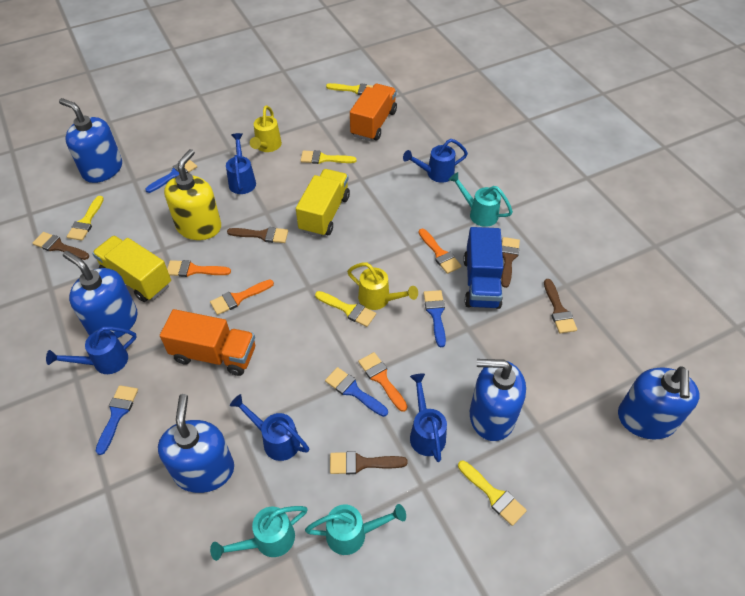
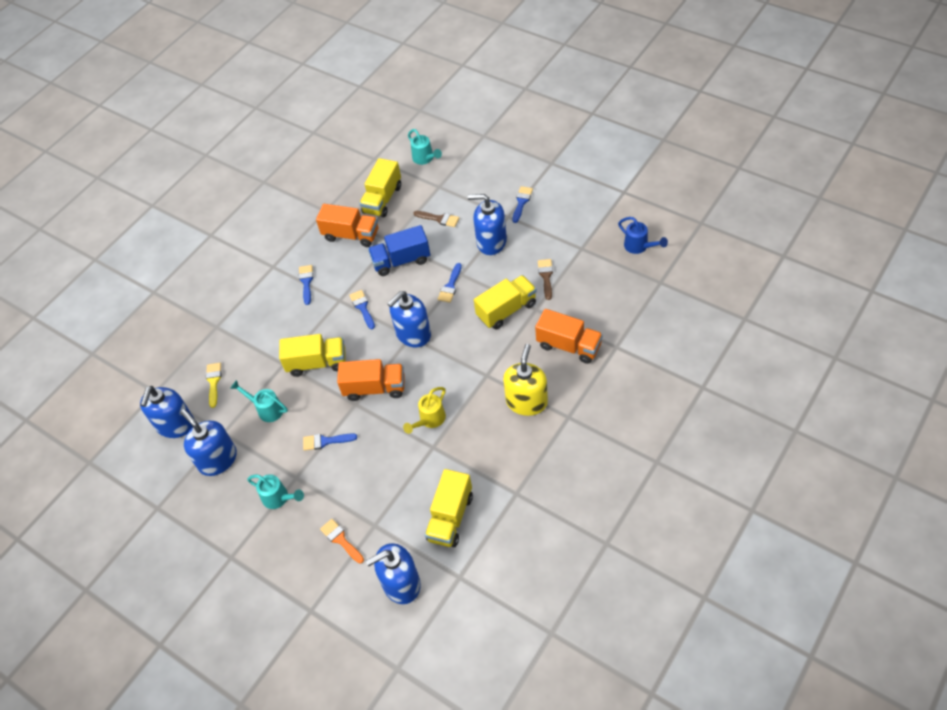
blue brush: [96,385,138,455] [145,160,197,193] [325,367,388,417] [424,290,446,347] = 4 -> [299,265,313,305] [303,433,357,451] [349,290,375,329] [438,263,462,303] [512,186,533,223] = 5
blue watering can: [46,326,137,374] [226,133,256,194] [230,394,309,461] [403,139,468,183] [410,374,447,462] = 5 -> [618,217,668,254] = 1
brown brush: [32,232,89,260] [227,227,288,243] [330,451,408,474] [501,237,520,288] [544,279,577,333] = 5 -> [414,211,459,227] [538,259,553,300] = 2
orange brush: [167,260,231,277] [210,280,274,315] [358,352,408,412] [419,229,462,274] = 4 -> [320,519,364,564] = 1
orange truck: [160,309,255,376] [350,84,397,141] = 2 -> [316,204,378,247] [337,359,405,401] [535,309,603,364] = 3
yellow brush: [67,196,104,241] [300,150,357,164] [315,291,376,327] [326,83,373,95] [458,461,527,526] = 5 -> [206,363,221,408] = 1
yellow truck: [92,236,171,302] [296,169,350,237] = 2 -> [279,334,346,377] [359,158,401,218] [425,469,473,547] [474,275,537,329] = 4
yellow watering can: [250,105,282,152] [347,263,418,310] = 2 -> [403,387,446,434] = 1

